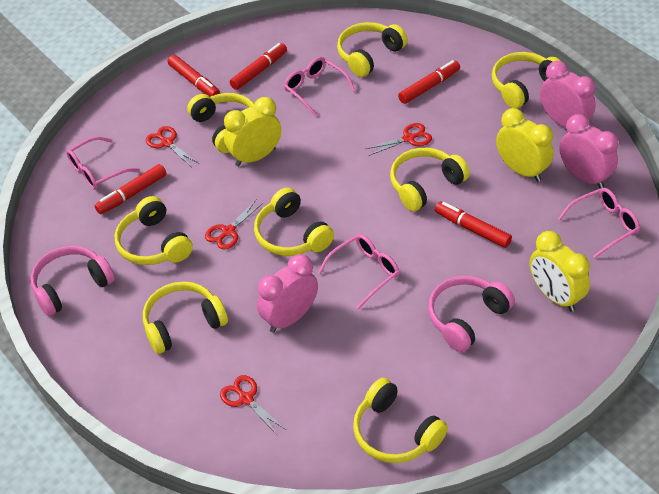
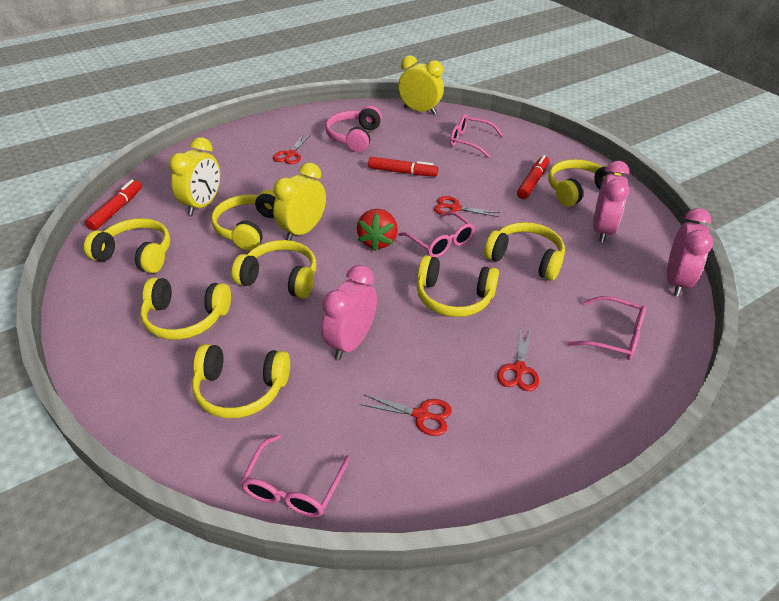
pink headphones: [30,246,115,316] [428,276,515,352] = 2 -> [325,106,382,152] = 1
red marker: [95,164,167,214] [168,55,220,97] [230,43,287,90] [398,60,460,104] [435,202,512,248] = 5 -> [85,180,142,231] [368,157,438,176] [517,155,549,199] = 3
red strawberry: none = 0 -> [357,209,398,251] = 1

